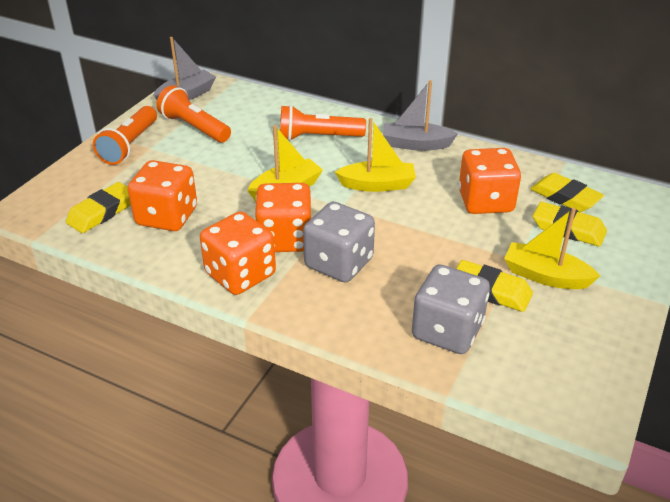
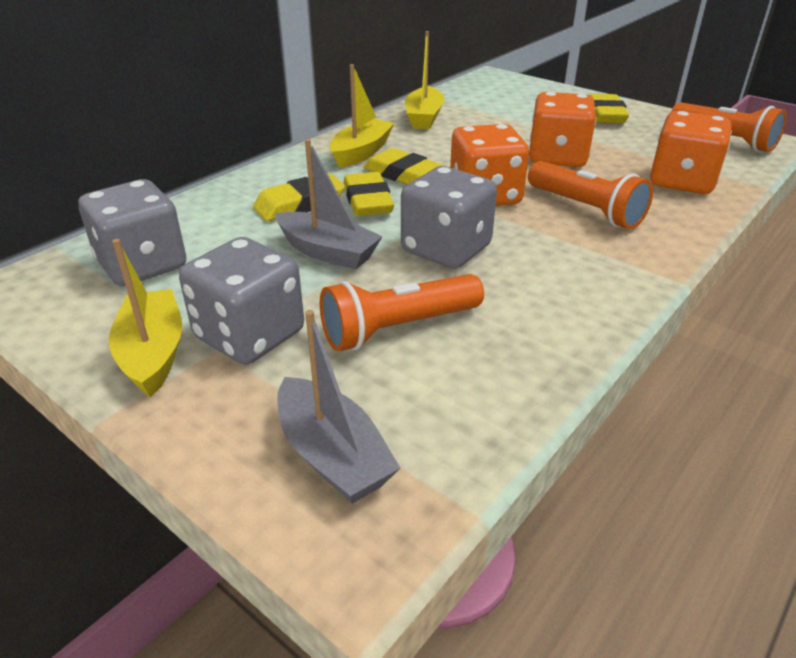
grey dice: [303,202,375,283] [412,264,490,354] = 2 -> [78,179,186,286] [179,237,304,365] [401,166,497,269] = 3
orange dice: [127,160,197,231] [200,211,276,295] [255,183,312,252] [458,148,521,214] = 4 -> [450,124,529,206] [529,92,596,167] [650,111,732,194] = 3

